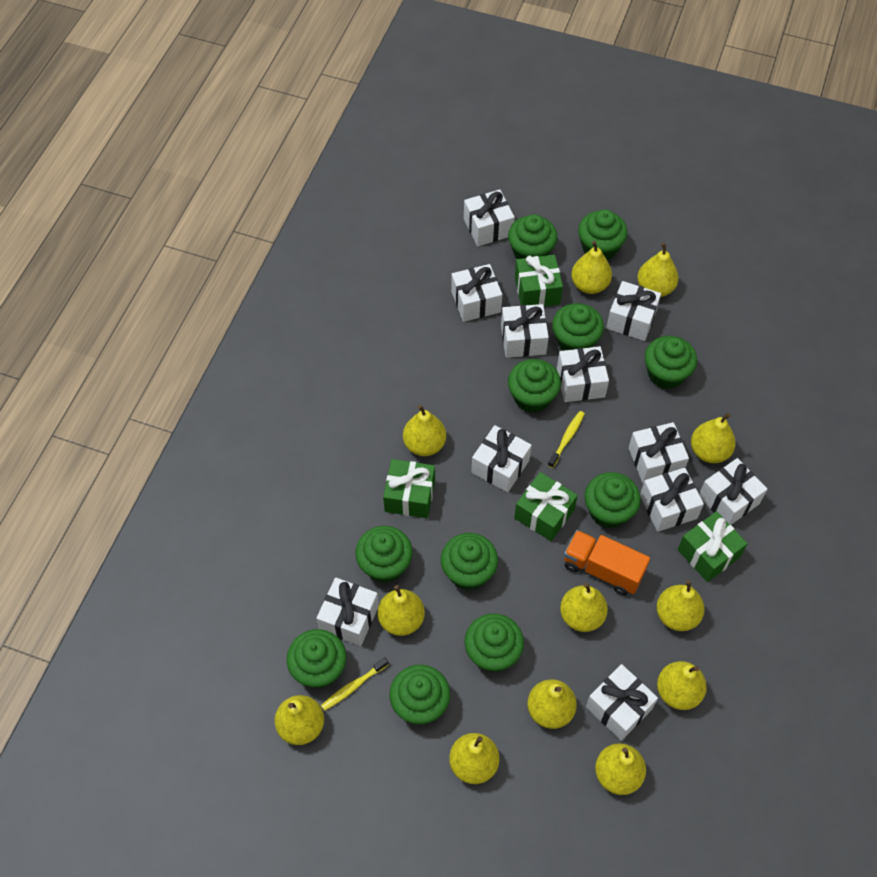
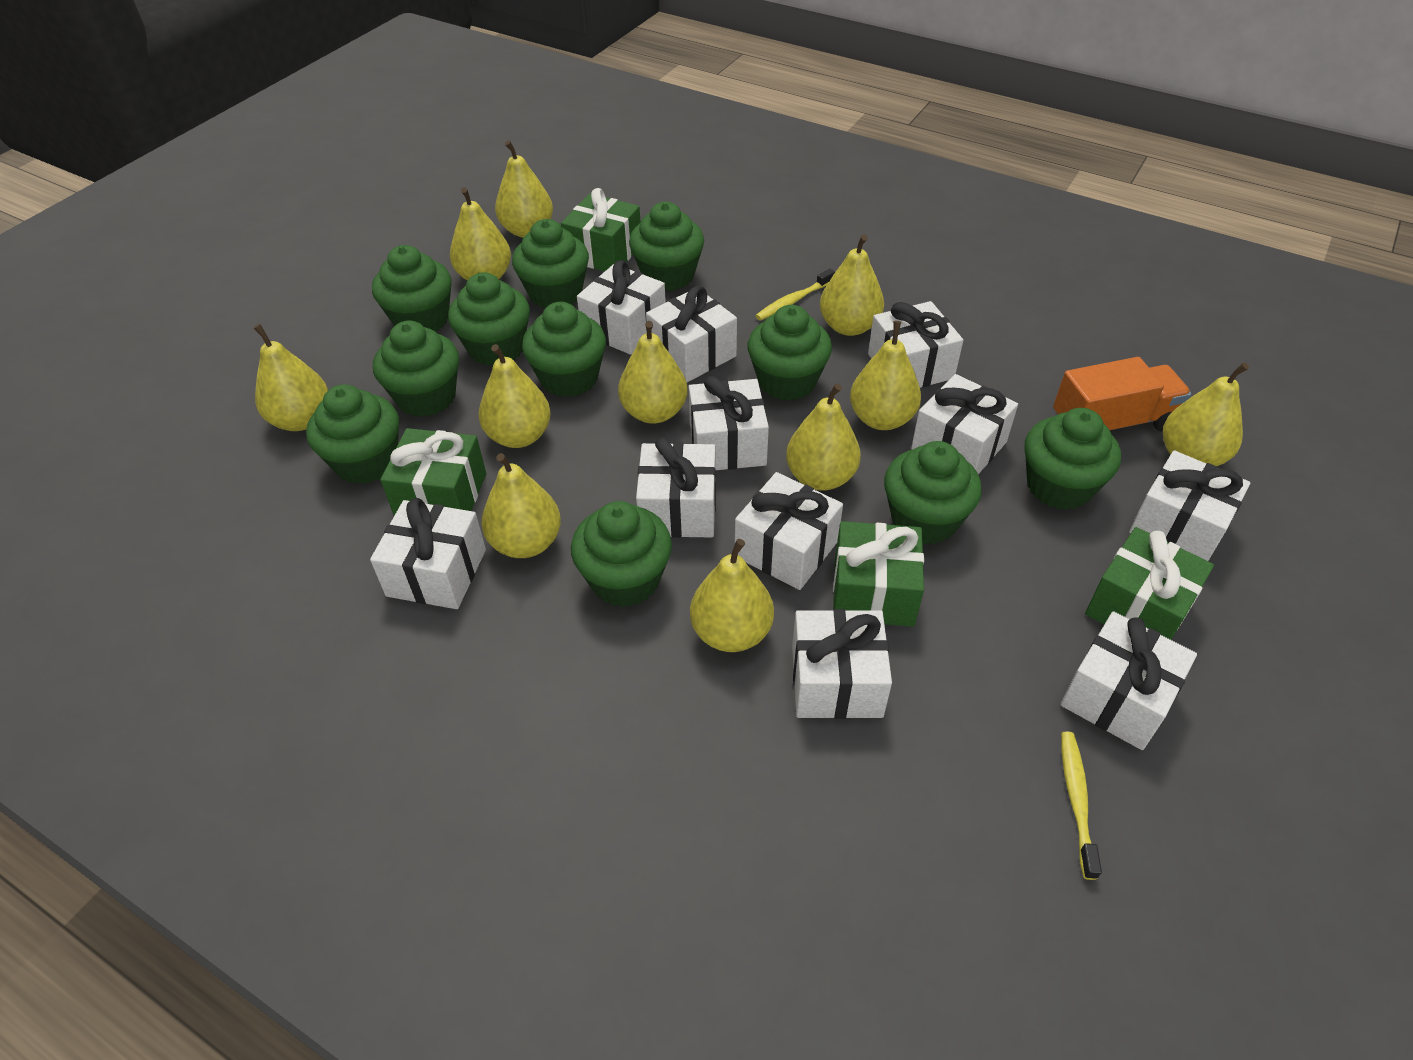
yellow pear: [275,695,324,745] [378,585,425,636] [403,405,446,456] [449,733,499,784] [527,679,577,729] [560,583,608,632] [571,241,612,294] [595,743,646,795] [637,243,678,297] [657,580,704,631] [657,661,707,710] [691,413,736,463] = 12 -> [254,324,328,431] [450,187,511,281] [479,344,551,448] [482,453,561,558] [495,141,553,238] [618,321,688,424] [690,539,774,652] [786,384,861,491] [820,235,884,336] [850,321,921,430] [1163,362,1249,466] = 11

